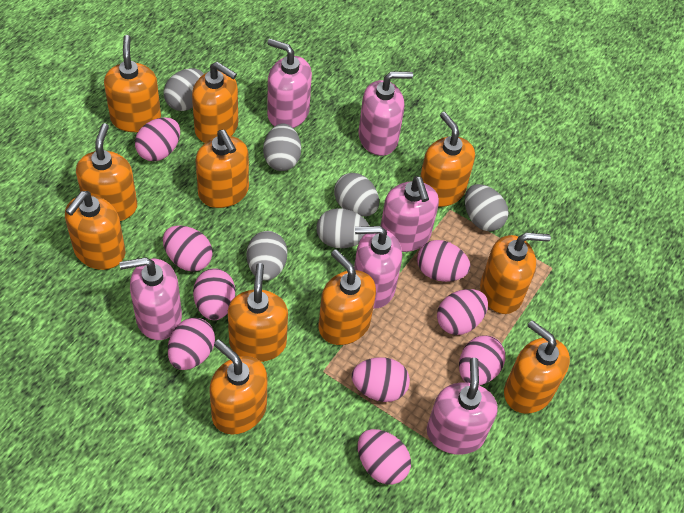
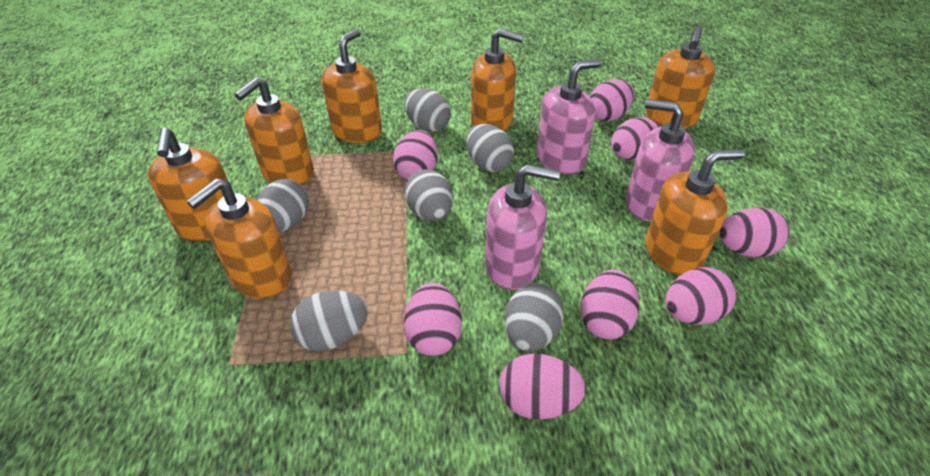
orange soap dispenser: [65,191,125,270] [76,123,137,221] [104,35,161,132] [192,62,238,143] [196,130,249,208] [209,339,267,435] [228,263,288,362] [319,249,376,345] [420,112,475,207] [480,233,551,314] [504,320,570,414] = 11 -> [148,127,228,241] [187,178,292,299] [234,77,314,185] [322,29,382,143] [471,29,524,131] [645,149,745,275] [646,26,715,128] = 7
pink egg: [135,117,180,161] [163,225,213,272] [168,318,215,370] [193,268,235,320] [352,357,410,402] [358,429,411,485] [417,240,471,282] [437,289,488,335] [459,335,505,385] = 9 -> [393,130,438,180] [404,283,462,356] [499,354,586,420] [580,270,640,340] [590,79,634,121] [611,117,659,161] [665,267,736,325] [720,208,790,258] = 8
pink soap dispenser: [119,257,182,340] [267,39,312,128] [354,226,402,309] [358,71,413,156] [381,176,439,252] [427,358,498,455] = 6 -> [485,164,560,290] [537,59,601,175] [626,99,695,221] = 3

